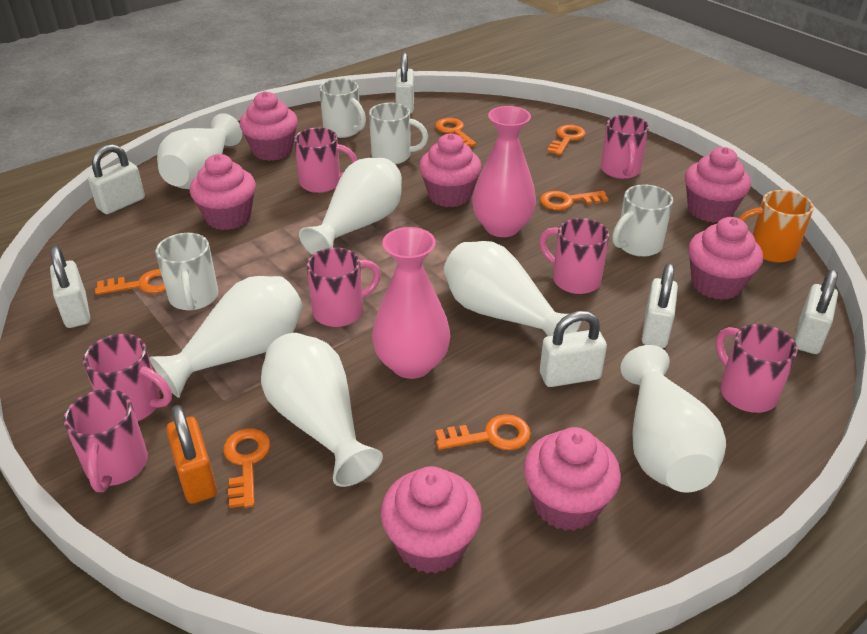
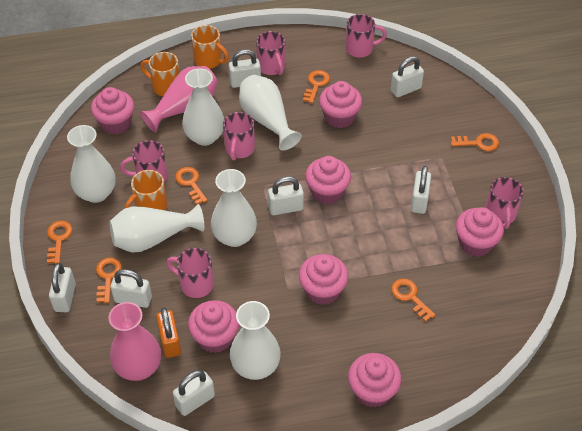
orange mug: [739,190,814,263] = 1 -> [125,170,167,211] [140,52,179,96] [191,25,229,69] = 3
pink mug: [63,389,148,492] [83,334,172,421] [294,128,357,193] [306,247,381,327] [539,218,609,294] [601,115,649,179] [716,324,798,413] = 7 -> [120,140,168,182] [166,248,214,298] [223,112,255,161] [256,31,285,75] [346,14,387,58] [485,177,524,229] = 6
white mug: [155,233,218,311] [319,78,366,138] [369,102,428,165] [612,184,673,257] = 4 -> none = 0
white padlock: [50,246,90,328] [88,144,145,214] [395,52,414,114] [540,311,607,387] [642,263,678,348] [794,270,838,354] = 6 -> [49,263,76,312] [110,269,152,308] [173,370,215,416] [229,49,261,88] [268,176,304,215] [391,56,424,97] [411,166,431,214] = 7

